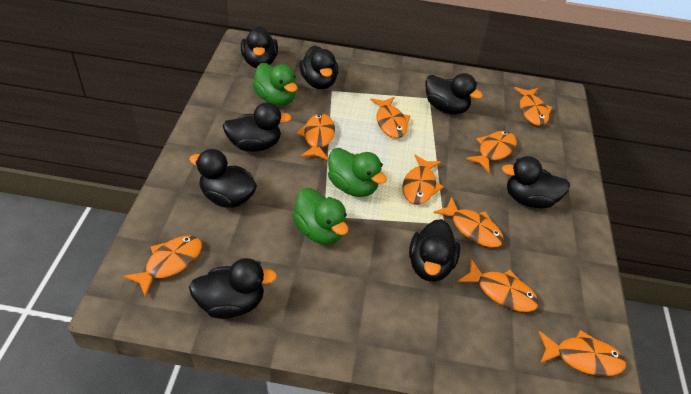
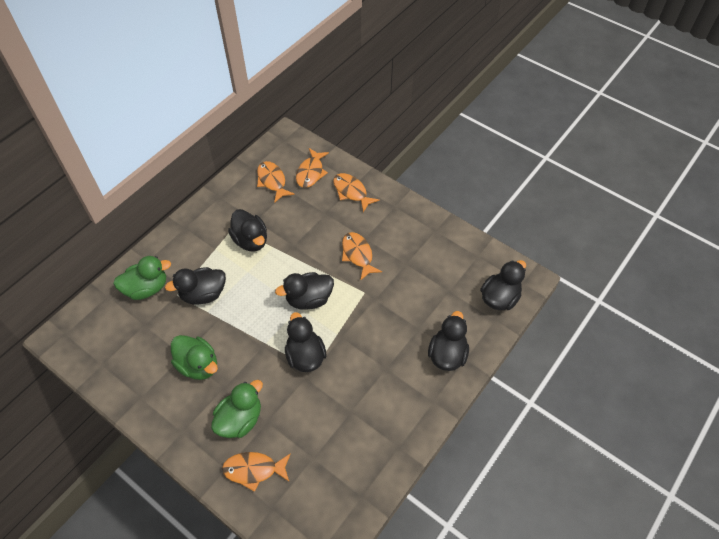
black duck: [189,149,257,208] [189,258,277,319] [222,102,292,152] [241,26,278,68] [299,45,338,89] [409,219,460,282] [425,73,483,114] [502,156,570,209] = 8 -> [165,267,226,304] [228,209,267,251] [275,272,334,309] [285,312,326,372] [428,311,469,371] [480,260,526,310] = 6
orange fish: [123,235,202,297] [297,114,335,160] [370,97,410,138] [402,155,444,205] [434,197,504,248] [458,259,539,312] [466,131,517,173] [514,87,552,126] [539,330,626,376] = 9 -> [222,452,291,492] [257,161,295,203] [296,148,329,188] [333,173,380,212] [342,232,382,281] = 5

